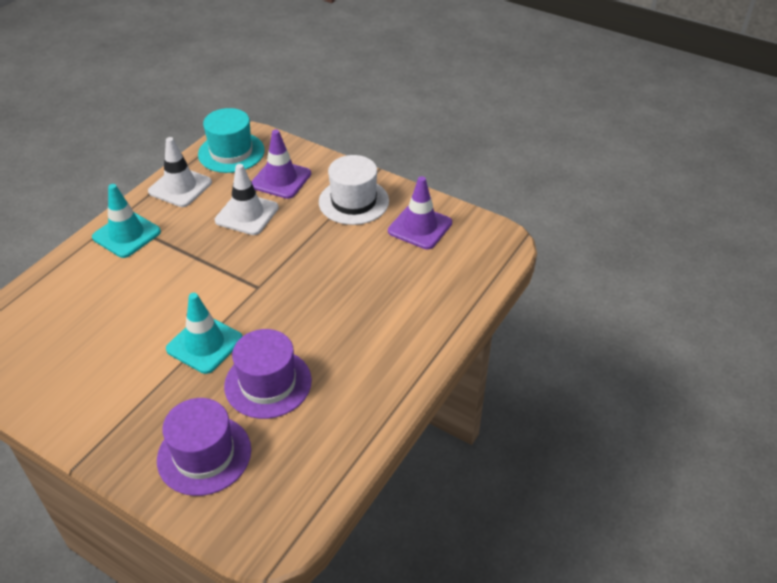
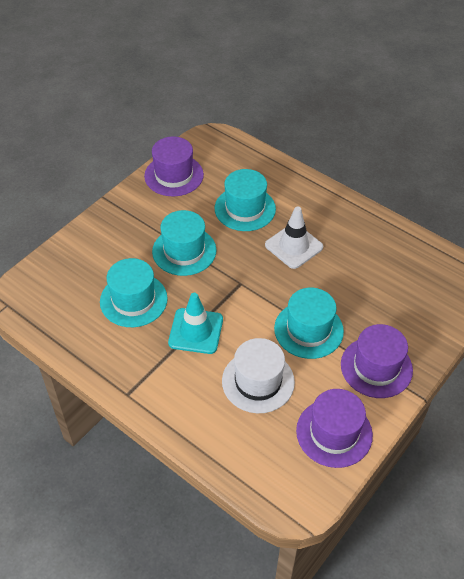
purple hat: [157,398,251,496] [224,329,312,419] = 2 -> [144,137,204,196] [296,389,373,468] [341,324,413,398] = 3
purple traffic cone: [251,130,311,199] [388,176,452,250] = 2 -> none = 0
turquoise hat: [198,108,265,173] = 1 -> [100,258,168,327] [152,210,216,276] [215,169,276,231] [274,288,344,359] = 4
turquoise traffic cone: [92,184,161,258] [166,293,243,374] = 2 -> [168,293,223,354] = 1
white traffic cone: [148,137,212,207] [215,164,279,235] = 2 -> [265,206,323,269] = 1

